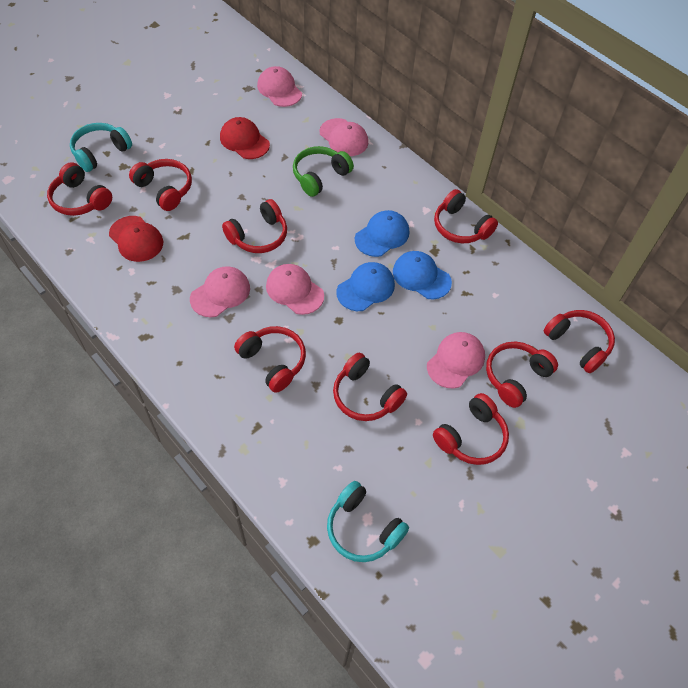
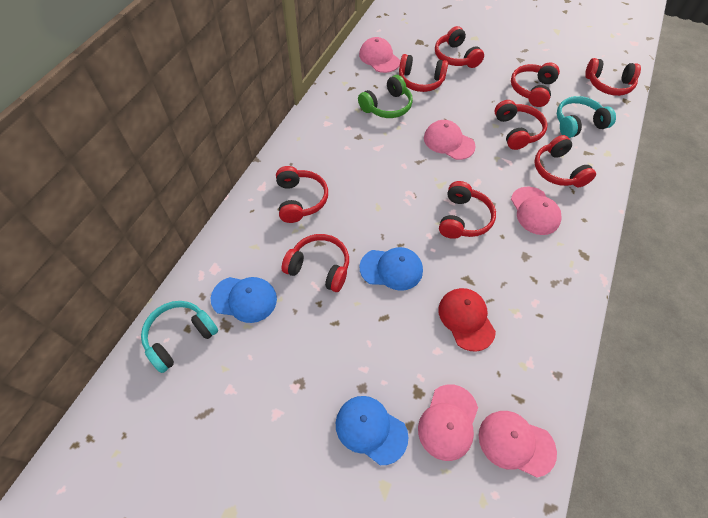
red cap: [109,216,163,262] [220,117,270,159] = 2 -> [438,288,496,352] = 1

